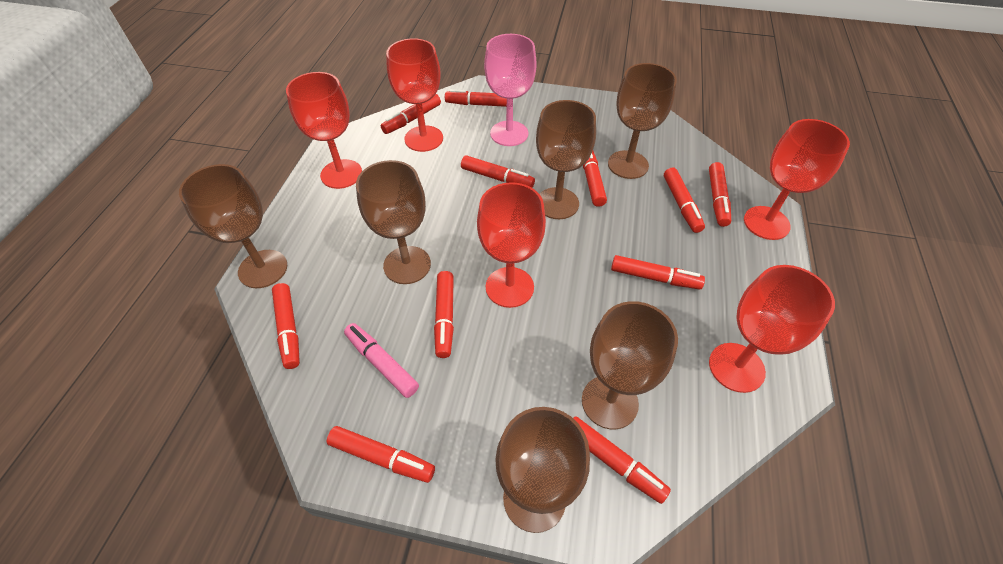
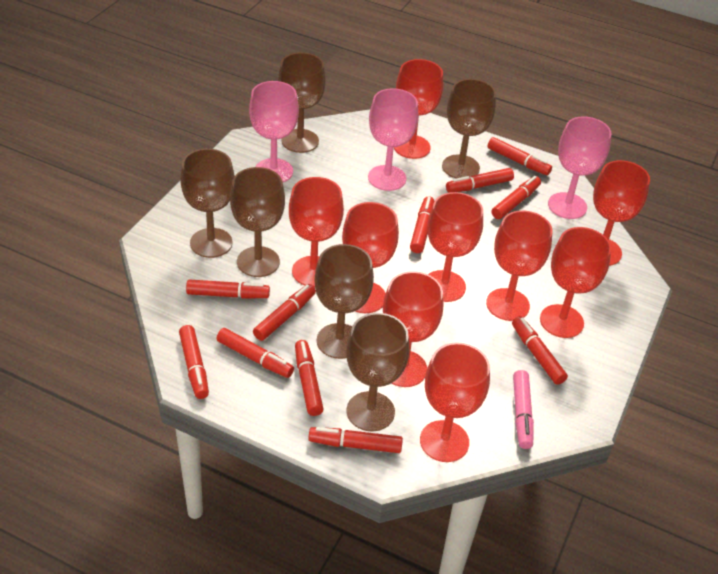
pink goblet: [484,34,537,146] = 1 -> [249,81,299,182] [368,88,418,191] [548,117,612,219] = 3
red goblet: [286,72,362,189] [386,38,443,152] [477,182,546,308] [709,265,835,393] [744,119,850,240] = 5 -> [289,177,344,287] [342,202,399,313] [383,271,443,387] [394,59,443,159] [420,342,490,462] [427,192,483,302] [486,210,552,321] [540,227,611,338] [593,160,650,266] = 9

